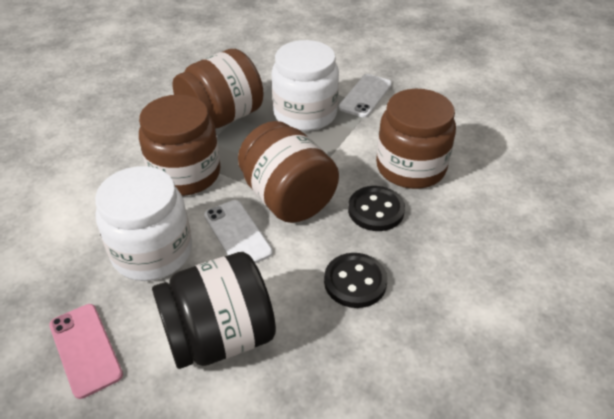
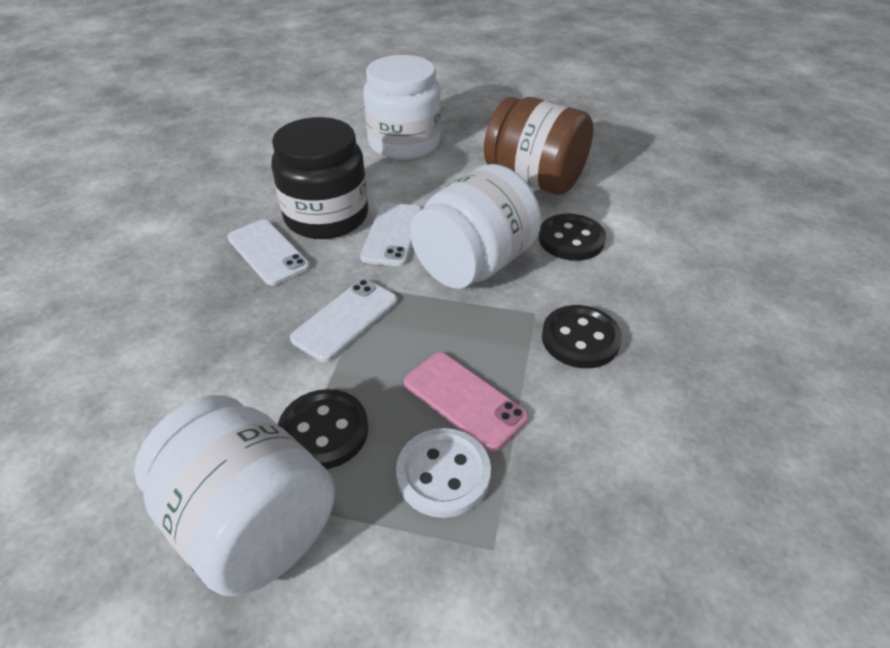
black button: [324,253,387,308] [348,186,405,231] = 2 -> [278,389,368,469] [539,213,606,261] [542,305,622,368] = 3
brown jar: [139,94,221,196] [173,49,264,129] [238,121,339,223] [376,89,456,189] = 4 -> [484,97,593,195] = 1
white button: none = 0 -> [396,428,491,518] = 1
white jar: [95,166,192,281] [272,40,339,131] = 2 -> [134,395,335,596] [363,55,441,160] [410,164,541,289] = 3
white phone: [204,200,273,263] [339,74,392,118] = 2 -> [227,220,310,286] [290,279,397,362] [360,203,422,266] = 3

